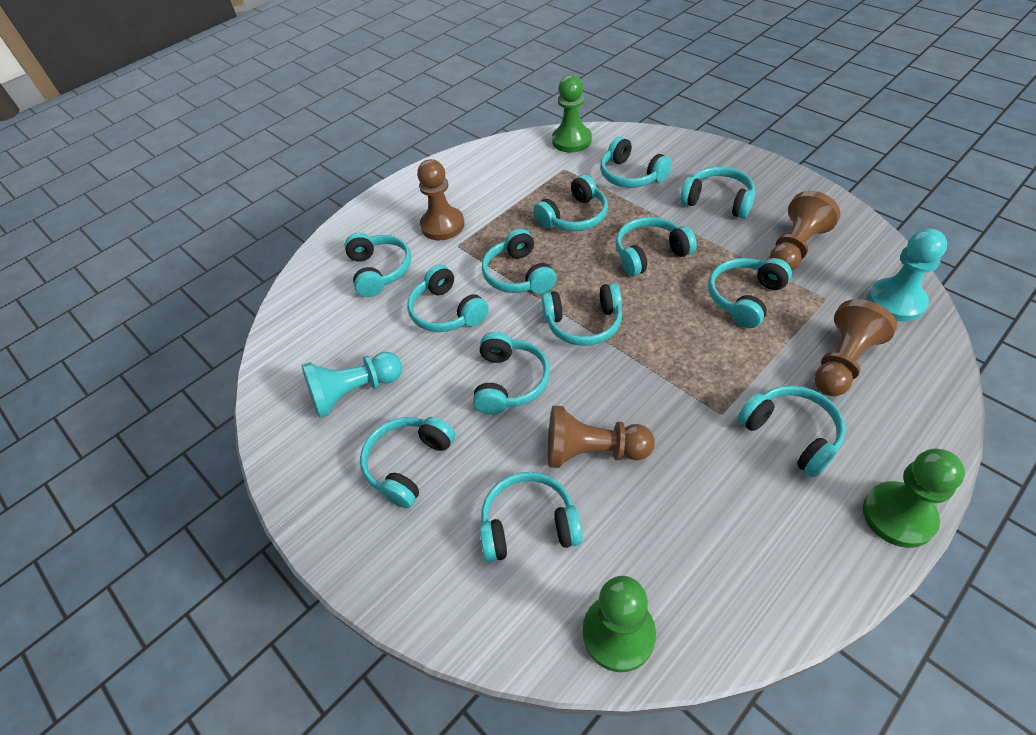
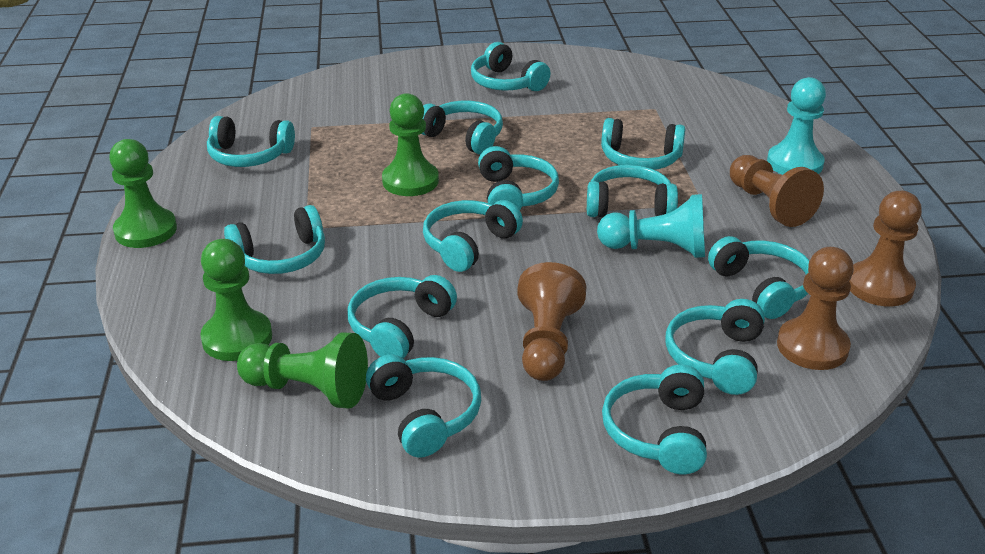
green pawn: [552,75,592,153] [583,576,656,672] [863,449,965,548] = 3 -> [109,139,177,248] [200,239,272,361] [237,332,368,408] [382,93,439,196] = 4

